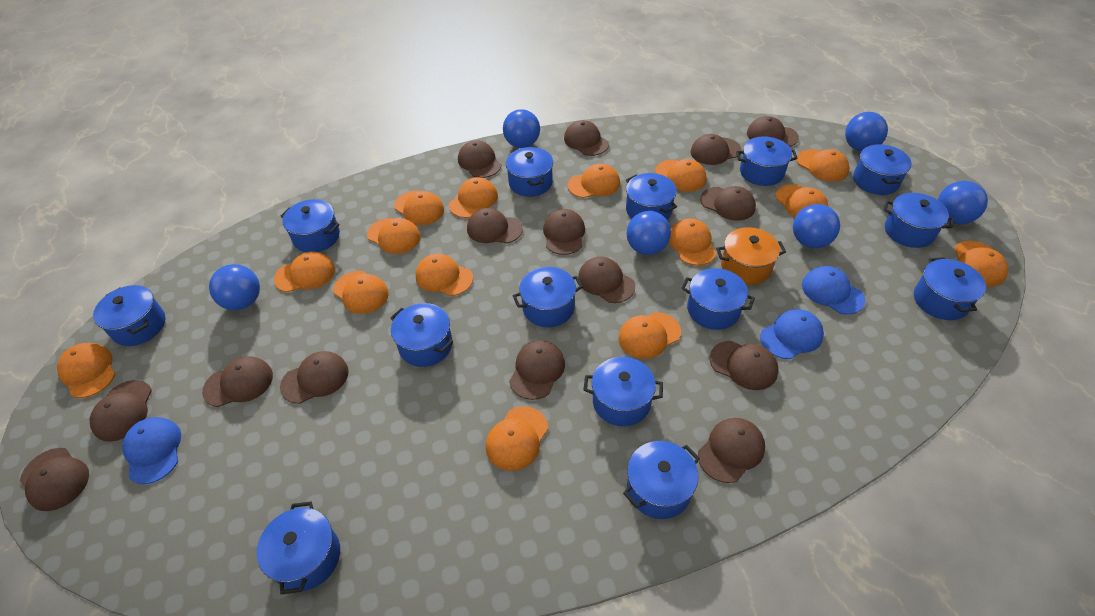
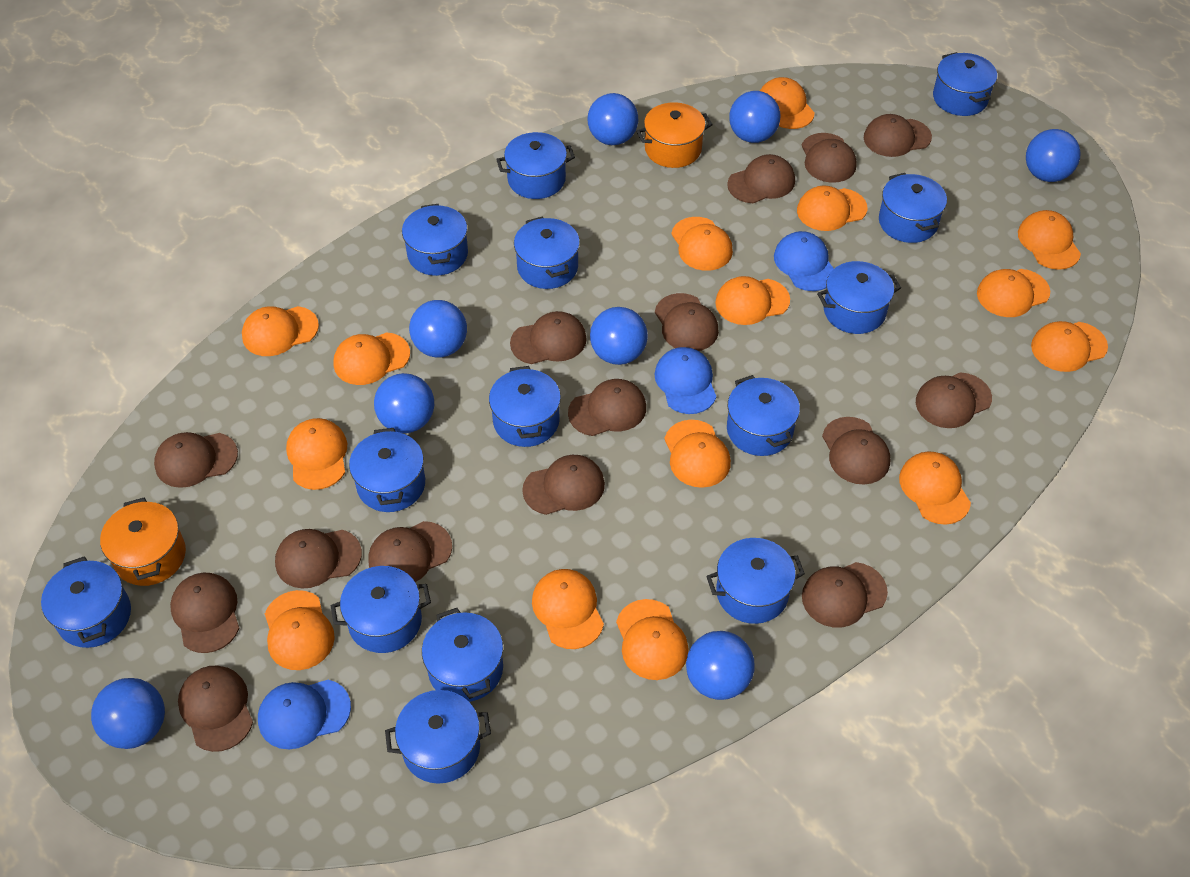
blue ball: [209,264,260,310] [503,109,540,148] [627,211,671,255] [793,204,840,248] [845,112,888,151] [938,181,988,224] = 6 -> [91,678,165,749] [374,373,434,433] [409,300,467,358] [587,93,638,145] [590,307,648,365] [686,631,755,700] [729,91,781,143] [1026,129,1081,182] = 8
orange pot: [716,227,786,285] = 1 -> [100,497,186,586] [636,102,713,168] = 2

